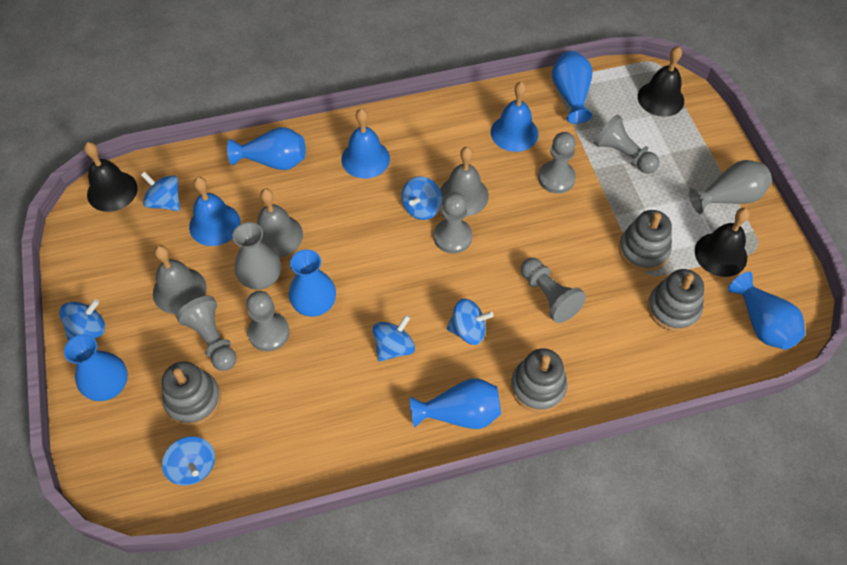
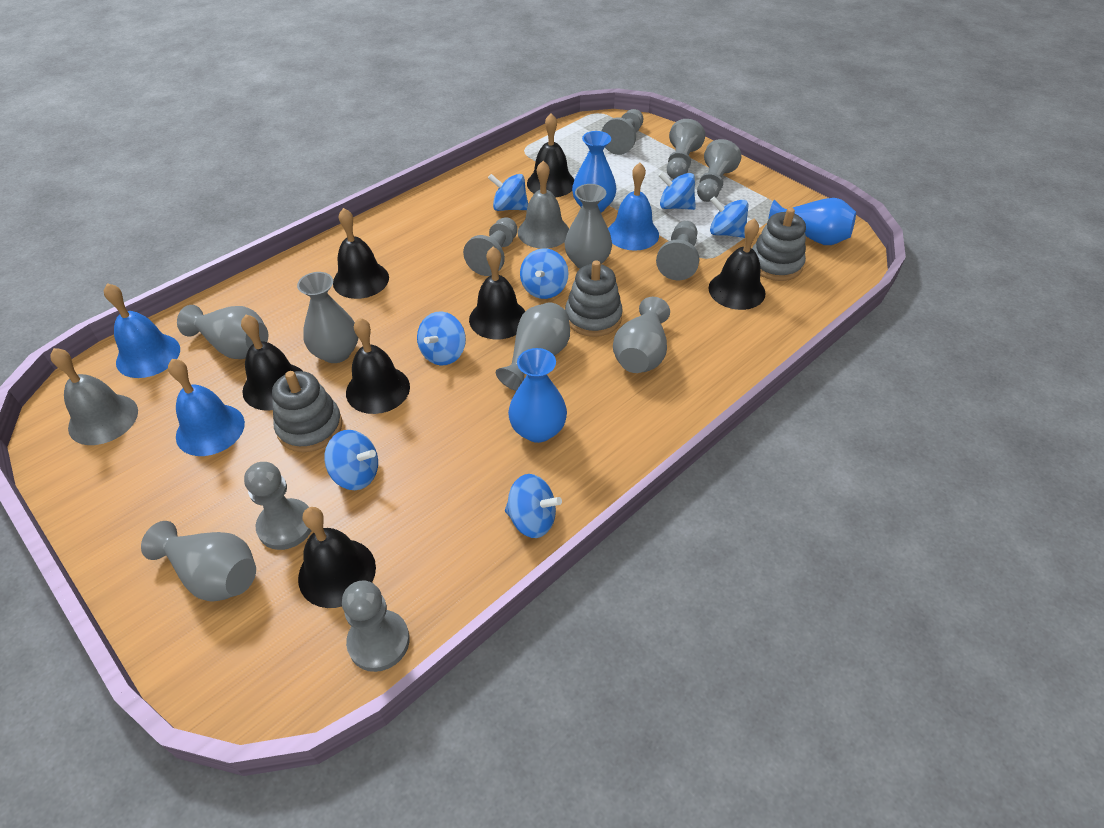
black bell: [84,142,138,212] [638,46,684,117] [695,208,750,277] = 3 -> [241,315,302,411] [298,507,376,608] [333,208,389,299] [346,318,410,414] [469,247,526,340] [527,113,574,198] [708,218,765,310] = 7
blue spinning top: [59,299,105,340] [141,171,180,211] [162,436,215,486] [373,315,415,362] [401,176,442,220] [447,298,494,345] = 6 -> [324,430,378,490] [417,311,466,365] [488,174,528,211] [505,474,562,538] [520,248,569,299] [658,172,696,210] [710,196,748,238] = 7
blue vase: [64,334,128,401] [227,127,306,170] [289,249,336,317] [410,378,501,429] [552,51,593,124] [728,272,805,350] = 6 -> [508,348,567,443] [572,131,617,212] [768,198,856,245] = 3
grey bell: [153,245,206,314] [257,189,303,257] [440,147,489,216] = 3 -> [50,348,138,445] [518,161,569,249] = 2
grey pawn: [176,296,236,371] [246,291,290,351] [434,192,472,254] [521,258,586,323] [538,132,576,193] [594,114,659,174] = 6 -> [244,462,312,550] [342,580,410,672] [463,217,517,276] [602,109,643,155] [656,221,699,280] [667,119,705,179] [697,139,741,202] = 7
grey stacking toy: [162,361,221,426] [511,348,568,413] [619,210,672,271] [647,269,704,332] = 4 -> [272,371,342,452] [565,260,623,337] [752,208,806,281] = 3
grey vase: [233,222,281,290] [689,160,772,214] = 2 -> [141,521,256,602] [177,305,268,359] [297,272,358,363] [496,302,570,391] [565,184,612,269] [613,297,670,373] = 6

